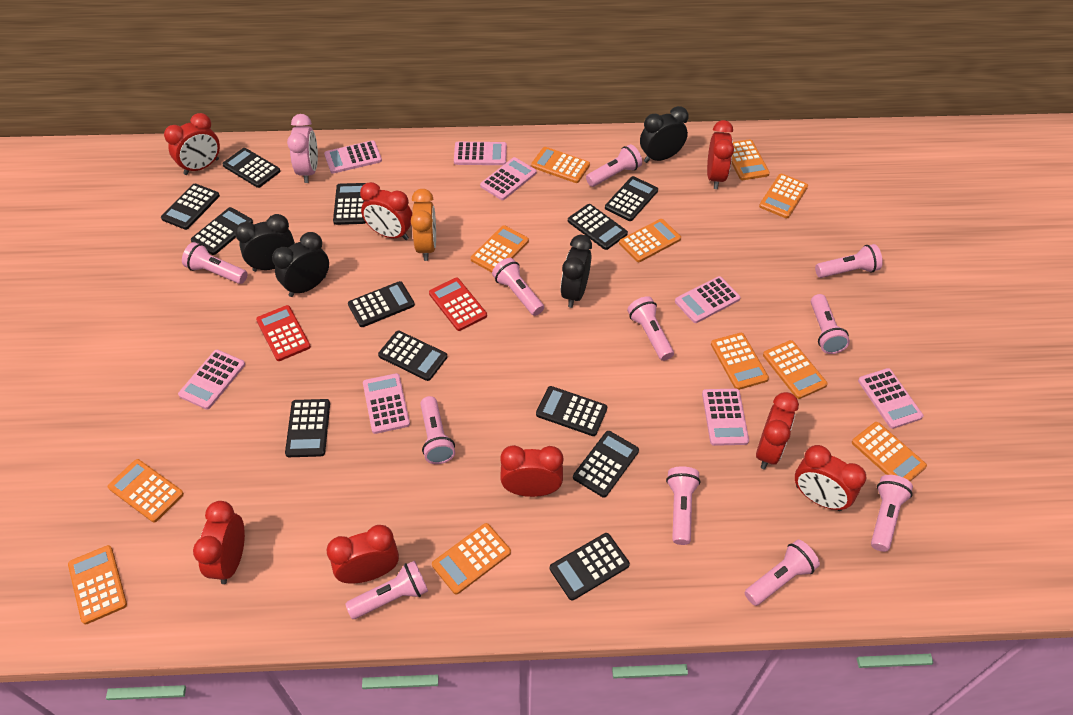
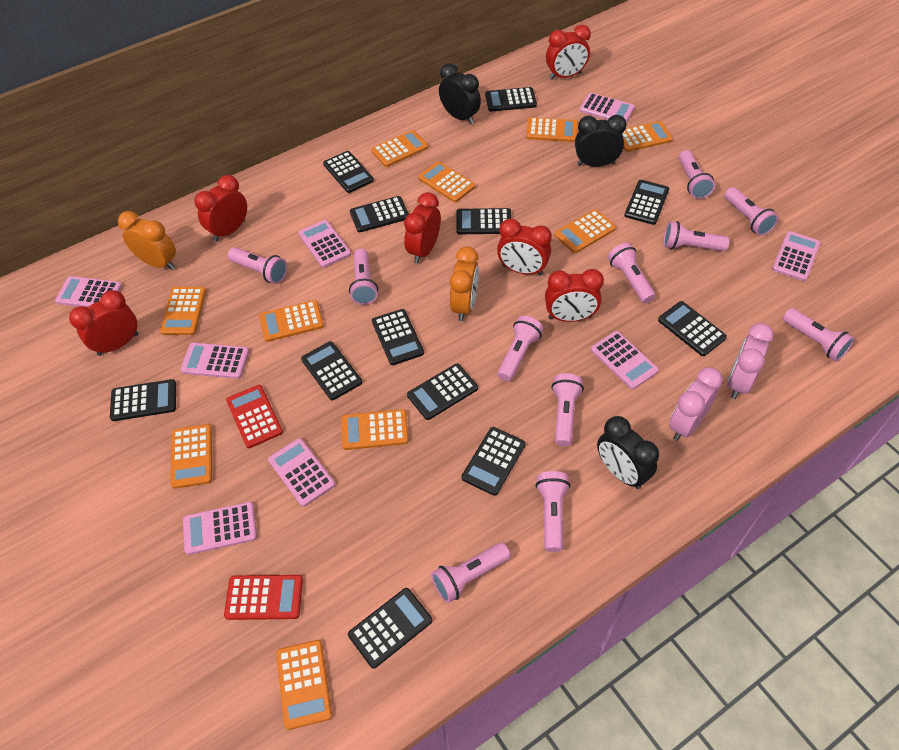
black clock: [235,214,295,272] [272,232,329,297] [561,235,592,308] [640,106,688,163] = 4 -> [439,63,481,124] [575,115,627,167] [597,416,659,489] = 3
orange calculator: [68,545,127,624] [108,459,184,522] [432,523,511,594] [471,225,529,272] [531,147,590,183] [619,219,681,262] [711,333,769,390] [731,139,770,180] [759,174,808,218] [763,340,828,399] [852,422,927,481] = 11 -> [160,287,206,335] [170,424,212,489] [259,300,324,342] [276,640,332,730] [341,409,409,450] [371,130,428,167] [418,161,475,202] [526,117,578,142] [554,209,616,253] [622,121,673,152] = 10
orange clock: [411,189,436,261] = 1 -> [118,211,176,270] [450,246,479,321] = 2
pink clock: [287,114,318,183] = 1 -> [669,367,723,441] [727,323,774,399] = 2
red clock: [164,113,220,175] [193,501,245,584] [327,525,399,584] [360,182,412,240] [500,445,563,497] [707,120,734,189] [756,392,799,469] [795,445,866,511] = 8 -> [69,290,138,356] [194,175,247,242] [404,192,441,264] [497,219,552,276] [545,269,604,322] [546,25,591,80] = 6

